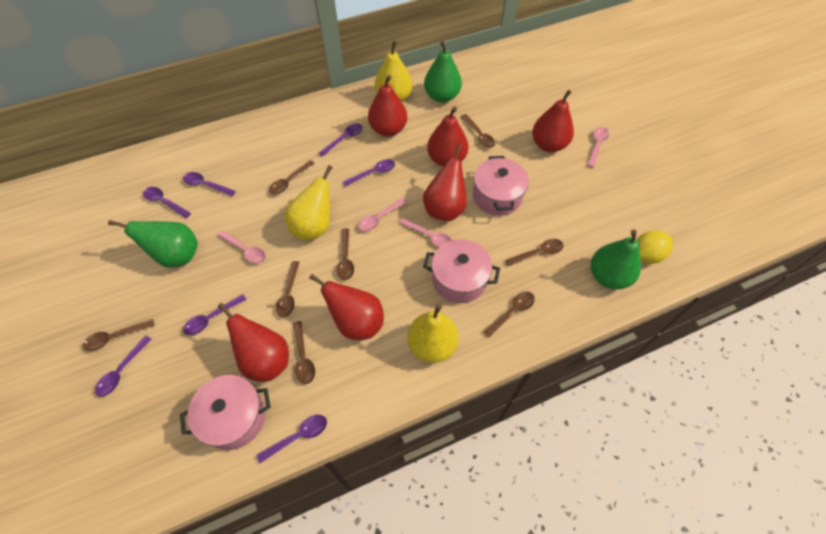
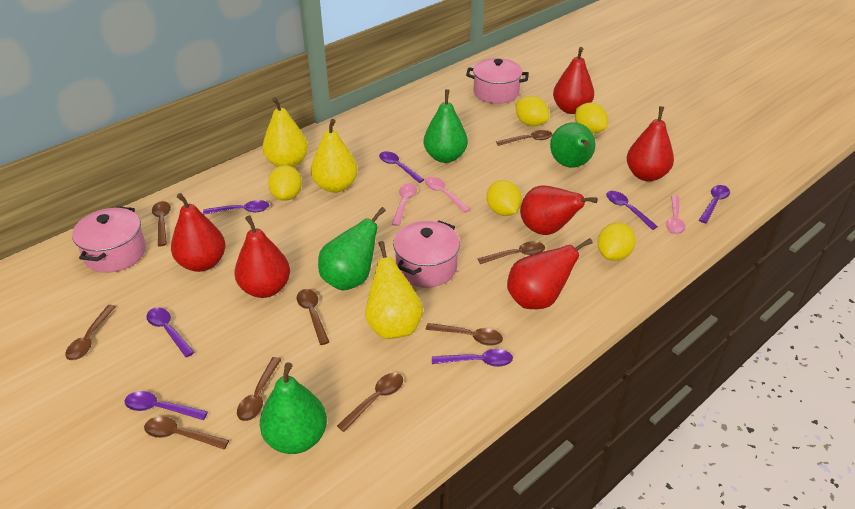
brown spoon: [82,319,155,351] [269,160,315,195] [276,261,300,317] [293,321,315,384] [337,228,354,280] [461,114,495,148] [483,291,535,337] [505,239,564,266] = 8 -> [65,305,116,360] [144,416,229,449] [152,201,171,246] [237,357,282,421] [297,289,329,345] [337,373,403,432] [426,323,503,346] [478,241,545,264] [496,130,553,146] = 9
green pear: [108,220,198,268] [424,41,462,103] [591,229,641,290] = 3 -> [260,362,327,454] [318,207,386,291] [424,89,468,163] [550,122,596,168] = 4
pink spoon: [217,230,265,264] [358,197,408,231] [399,218,452,247] [587,127,609,168] = 4 -> [392,183,417,226] [425,177,470,213] [666,195,685,234] = 3
yellow lemon: [637,230,673,264] = 1 -> [268,165,302,201] [487,180,522,216] [516,96,549,126] [575,103,608,134] [597,222,636,261] = 5

